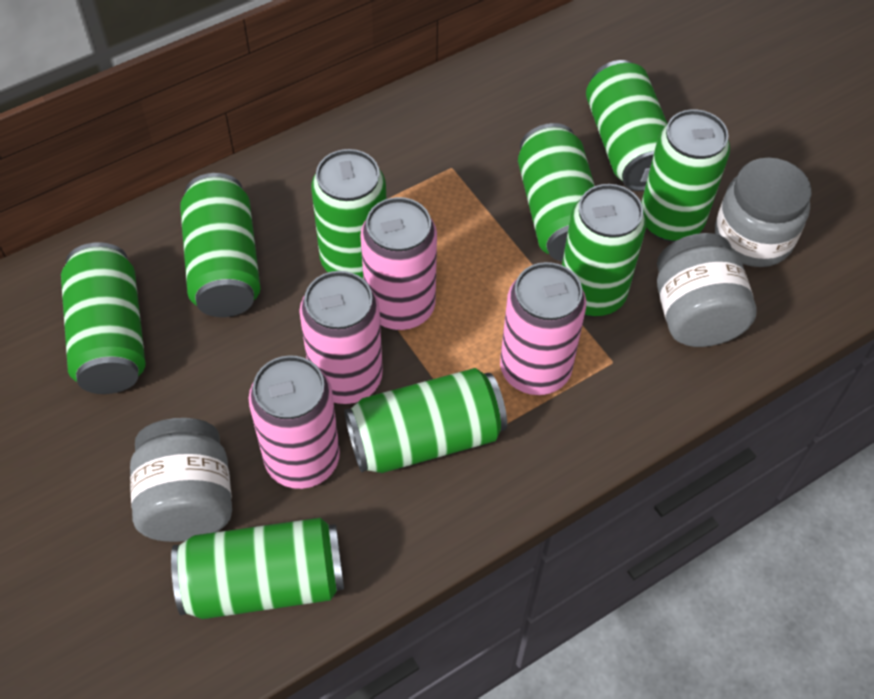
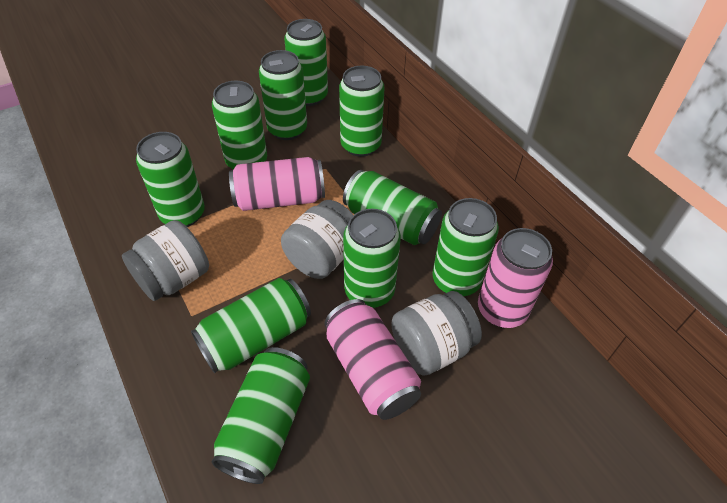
green can: [61,242,145,394] [171,518,344,619] [180,173,261,317] [311,149,386,279] [345,368,507,473] [518,123,595,261] [562,184,646,316] [586,60,667,191] [641,109,730,242] = 9 -> [136,132,205,227] [191,278,311,373] [212,81,267,169] [212,347,310,484] [259,50,307,140] [284,19,328,106] [339,66,385,157] [343,170,442,245] [343,209,401,308] [433,198,499,296] = 10
pink can: [249,355,340,489] [299,271,383,404] [360,197,437,330] [500,262,586,395] = 4 -> [229,157,325,211] [324,299,421,420] [478,228,553,328] = 3

